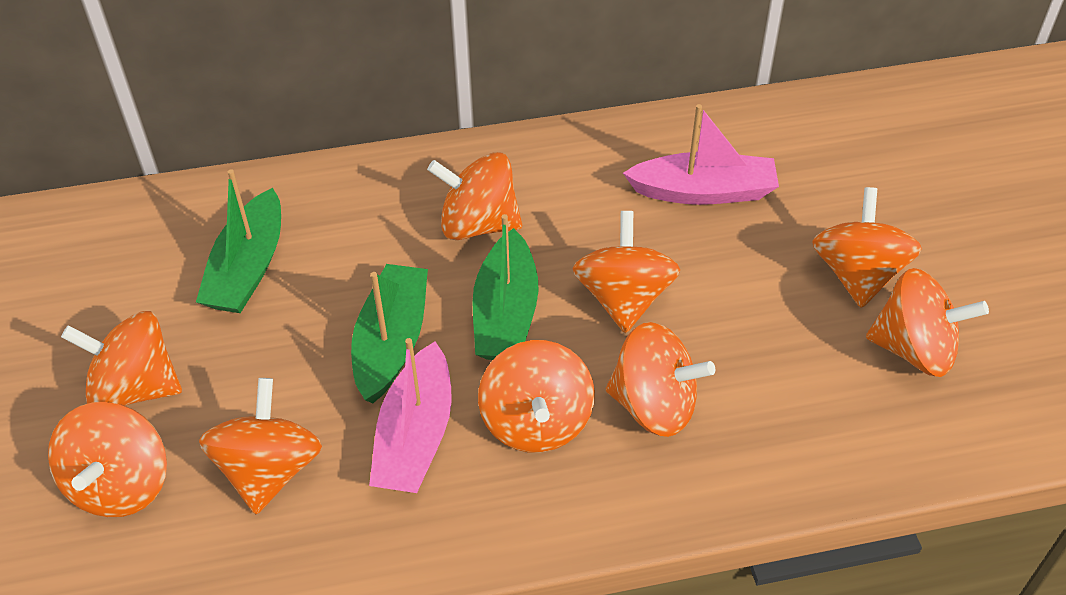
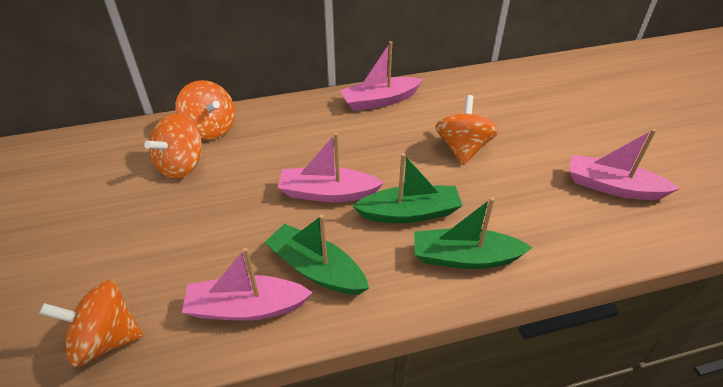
orange spinning top: [48,402,167,517] [61,311,182,406] [199,378,322,514] [427,152,522,240] [478,340,595,452] [572,211,680,333] [606,322,715,437] [812,187,922,308] [866,268,989,377] = 9 -> [39,280,143,367] [144,114,202,179] [175,80,235,140] [435,95,499,165] = 4
pink boat: [369,338,452,493] [623,104,779,205] = 2 -> [182,247,313,321] [278,133,384,202] [340,41,423,111] [569,129,680,200] = 4

